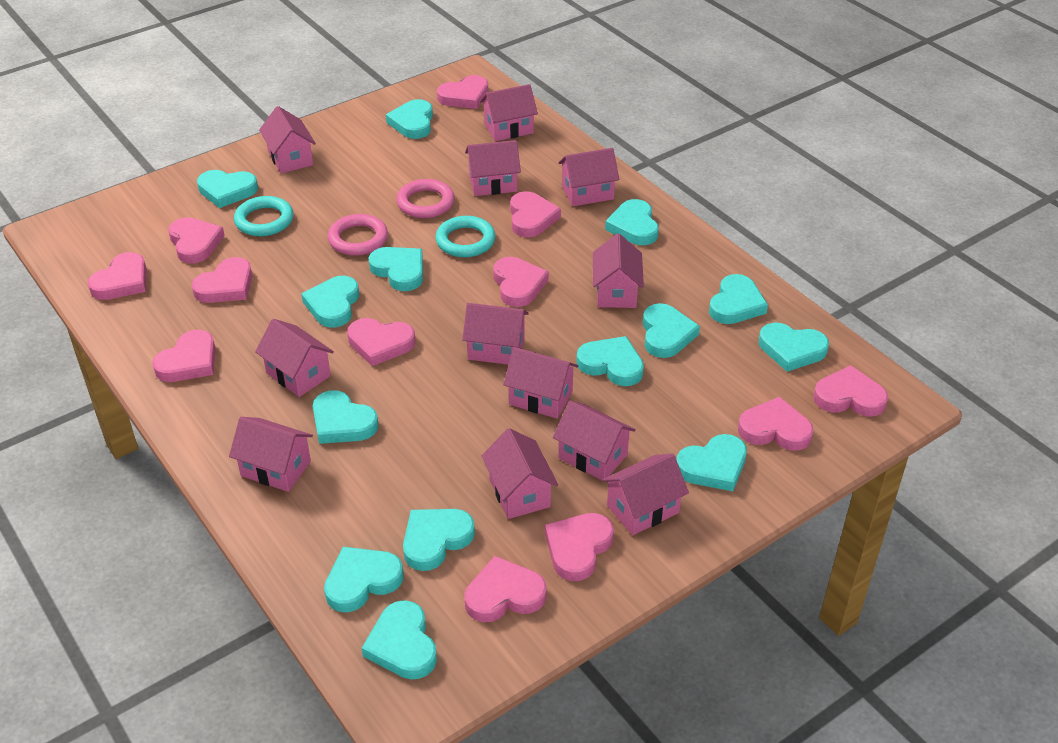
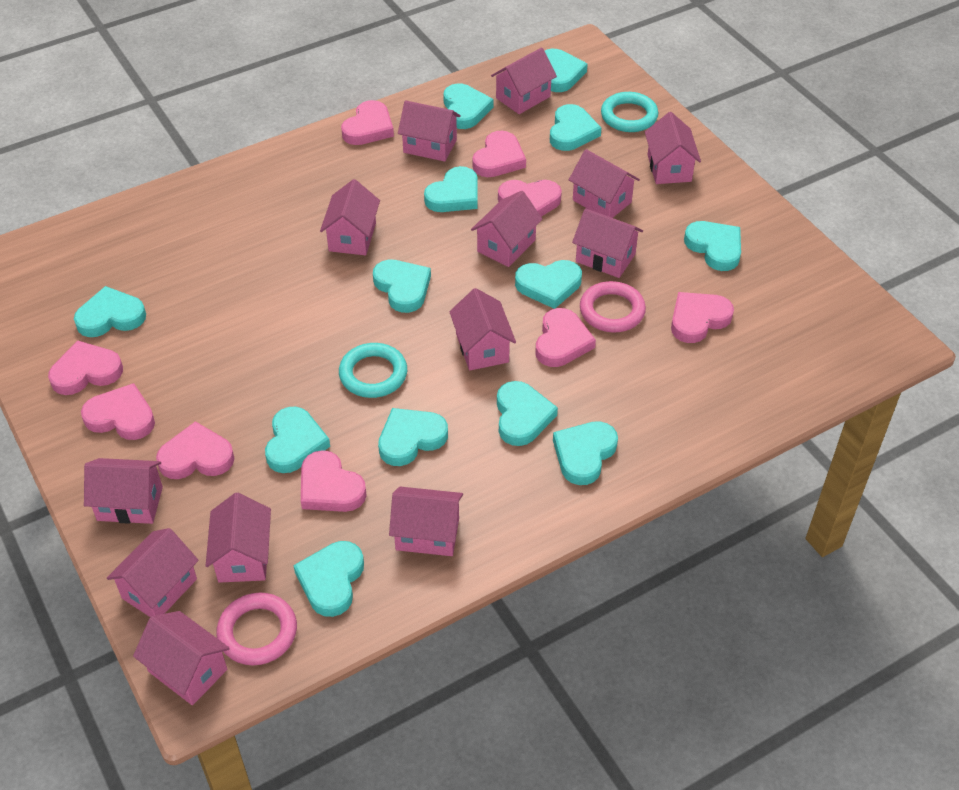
pink heart: [88,252,147,300] [152,330,215,382] [168,217,225,264] [192,257,252,303] [347,318,415,366] [437,75,488,109] [465,556,547,622] [493,257,549,307] [510,191,561,237] [545,513,614,581] [738,397,814,451] [813,365,888,417] = 12 -> [48,341,123,395] [81,383,155,440] [156,421,234,479] [301,450,367,512] [341,100,394,145] [472,131,526,177] [498,180,562,217] [536,308,596,367] [671,292,734,343] = 9
pink house: [229,417,313,492] [255,319,334,397] [259,106,316,173] [462,303,529,365] [465,140,521,196] [480,84,538,141] [482,428,558,519] [503,347,578,419] [553,401,636,480] [558,148,619,206] [593,233,644,308] [602,453,689,536] = 12 -> [84,458,163,524] [106,528,199,617] [133,611,230,705] [205,493,271,583] [320,179,380,255] [389,487,463,556] [398,101,461,162] [449,288,516,371] [471,191,543,267] [491,48,557,114] [569,149,640,218] [572,208,643,278] [645,112,701,184] = 13
turquoise heart: [197,170,258,208] [301,276,359,328] [313,390,379,444] [324,547,404,612] [362,600,437,680] [368,247,423,291] [386,99,433,139] [403,509,475,571] [576,336,644,386] [605,199,659,245] [643,303,700,358] [676,434,747,491] [709,274,768,324] [759,323,829,372] = 14 -> [74,286,146,337] [265,406,330,473] [293,541,364,617] [373,260,431,313] [378,408,448,466] [424,166,477,212] [443,83,493,129] [497,381,558,446] [515,260,582,309] [545,49,588,92] [550,104,601,151] [553,421,618,485] [684,221,741,271] = 13

